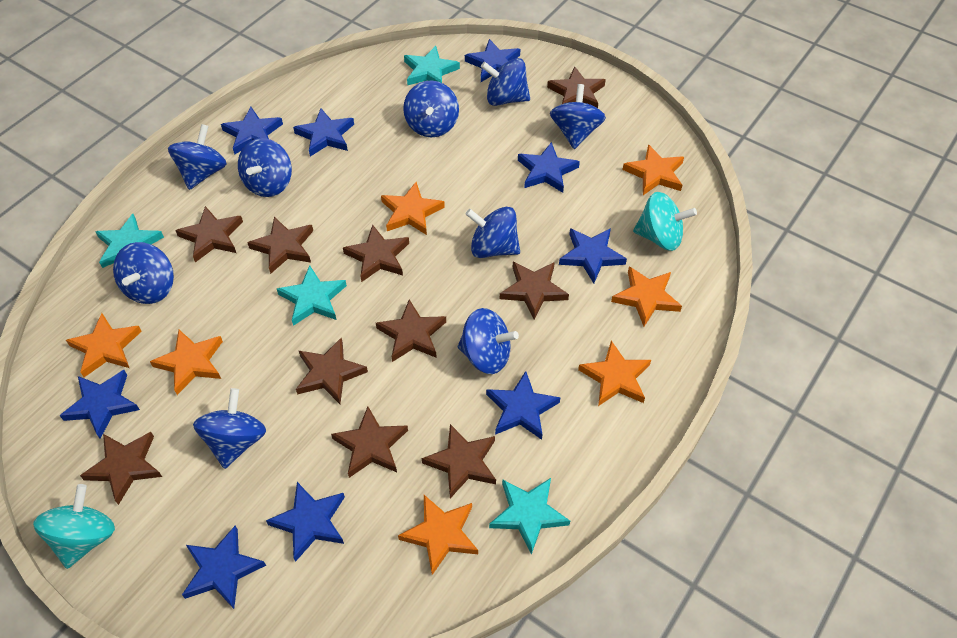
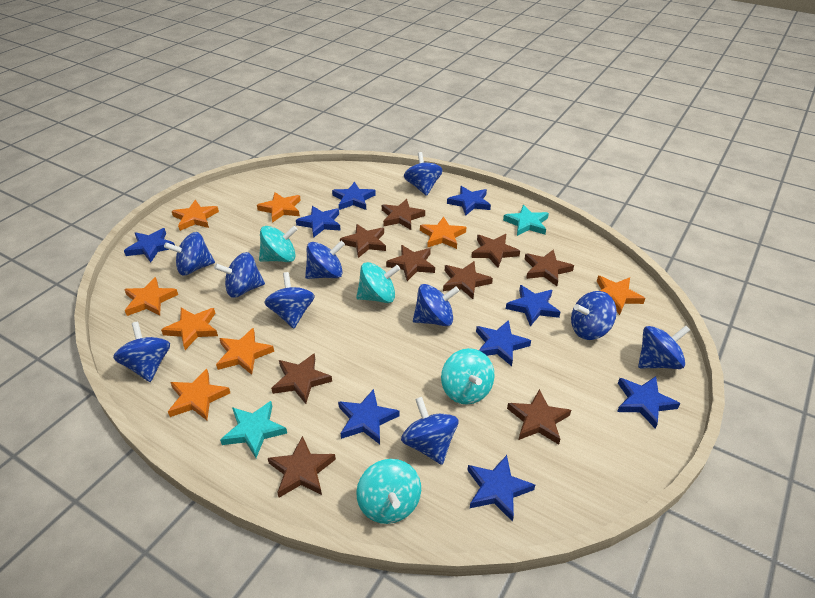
blue spinning top: [113,242,174,304] [168,124,227,190] [193,388,266,469] [238,138,292,197] [403,81,459,137] [458,308,519,374] [466,207,520,258] [481,58,530,106] [550,84,606,149] = 9 -> [113,322,170,382] [164,232,215,275] [214,252,265,298] [264,272,315,329] [305,241,345,279] [401,397,458,465] [404,152,443,196] [413,284,459,326] [571,291,617,340] [638,326,690,369] = 10
brown star: [80,432,162,505] [175,206,243,262] [247,217,313,274] [296,337,368,404] [331,406,408,478] [343,225,409,282] [376,299,446,362] [422,424,496,498] [500,262,569,320] [547,67,606,108] = 10 -> [268,436,336,498] [271,353,332,404] [340,224,386,258] [382,199,425,230] [386,245,435,281] [443,261,493,299] [471,234,520,268] [507,389,571,445] [525,249,574,286] = 9
orange star: [66,313,142,377] [150,330,223,395] [381,182,445,235] [398,495,478,575] [578,341,651,406] [611,266,682,327] [623,144,684,195] = 7 -> [124,277,178,316] [161,308,218,350] [168,369,230,420] [172,200,219,231] [216,328,274,375] [257,192,301,223] [420,217,466,249] [597,276,645,315] = 8
turquoise spinning top: [33,484,115,569] [633,192,697,251] = 2 -> [259,226,298,262] [356,262,400,303] [356,459,421,524] [441,348,495,405] = 4
turquoise star: [95,214,164,268] [277,265,347,326] [404,46,460,86] [489,478,570,555] = 4 -> [220,401,287,458] [503,205,549,236] = 2

